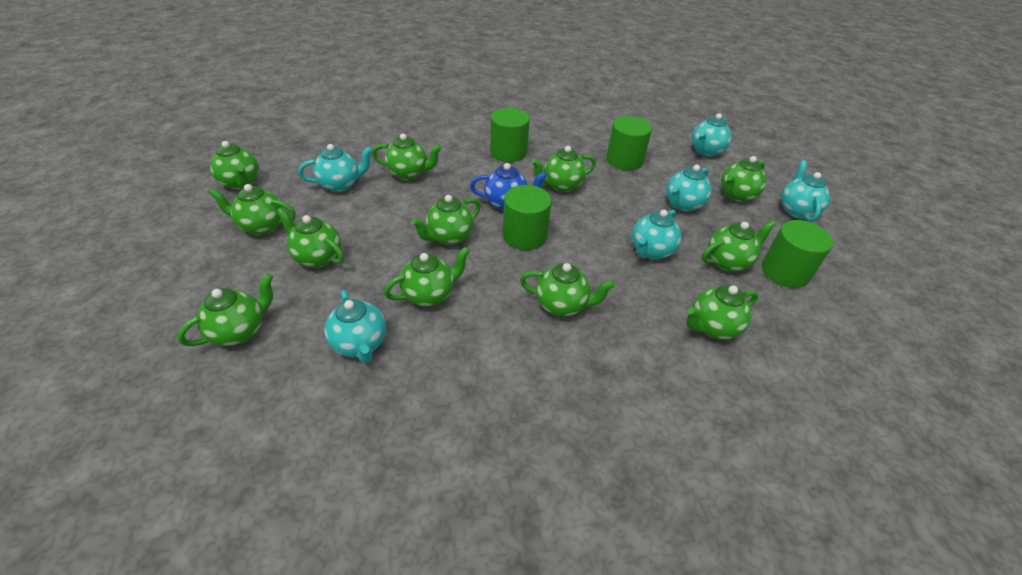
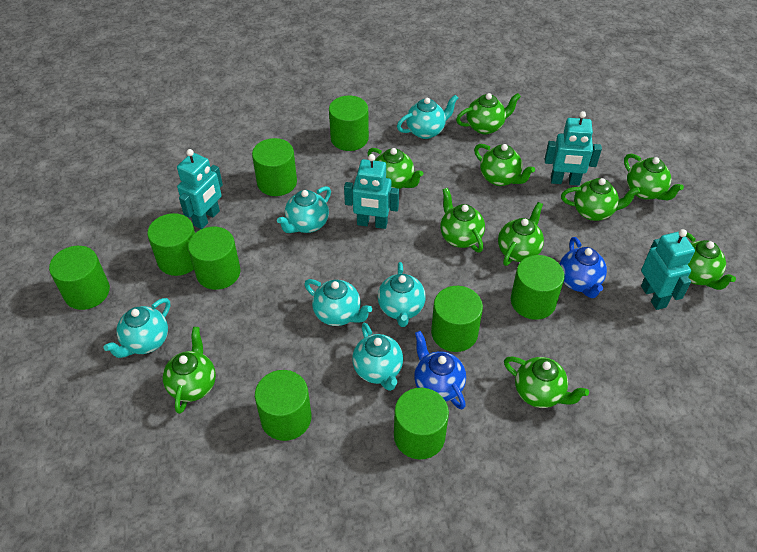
blue teapot: [470,163,547,211] = 1 -> [414,331,466,409] [560,237,607,298] = 2
green cylinder: [490,108,530,162] [503,185,552,250] [606,116,652,170] [762,220,833,288] = 4 -> [49,246,110,310] [147,213,195,276] [188,227,241,290] [252,138,297,196] [255,370,311,441] [329,95,369,151] [394,388,449,459] [431,286,483,352] [511,255,565,320] = 9
green teapot: [177,273,273,346] [208,184,296,235] [210,141,259,190] [277,207,344,268] [372,134,442,180] [384,247,470,307] [411,195,481,245] [520,263,615,317] [531,146,596,192] [687,285,759,340] [702,220,776,272] [721,156,767,202] = 12 -> [163,327,216,414] [367,148,424,189] [440,188,485,252] [456,93,521,135] [474,144,535,186] [498,202,544,266] [504,356,589,408] [561,178,640,221] [624,154,684,200] [686,233,736,290] = 10
turquoise robot: none = 0 -> [177,149,223,229] [344,154,399,229] [545,111,602,186] [641,229,695,310] = 4

